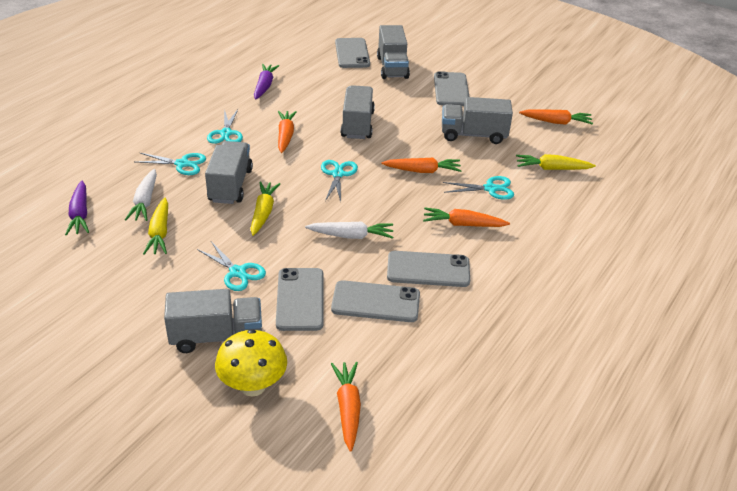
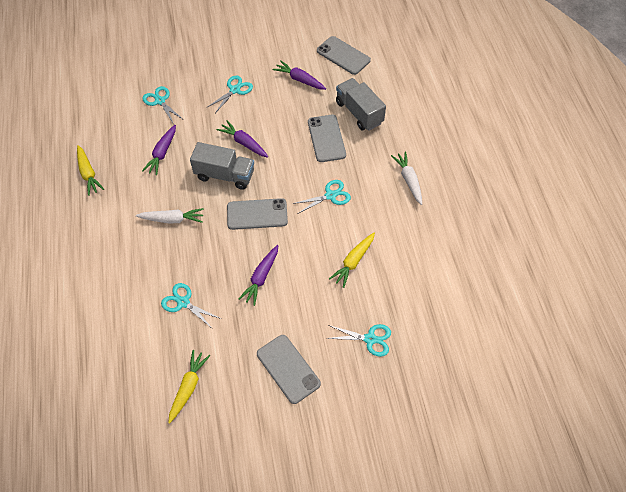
grey phone: [276,268,323,331] [331,280,420,322] [335,38,370,68] [387,251,470,287] [434,71,469,106] = 5 -> [227,198,288,230] [257,335,321,404] [308,115,346,162] [317,36,371,75] = 4
grey truck: [164,289,262,353] [205,141,253,204] [341,85,375,139] [377,25,410,79] [442,97,513,144] = 5 -> [190,142,254,190] [336,78,386,131] = 2
orange carrot: [278,111,297,153] [331,362,361,452] [381,158,462,173] [423,208,510,227] [519,109,593,125] = 5 -> none = 0
purple carrot: [65,181,89,235] [254,64,279,100] = 2 -> [142,125,176,175] [217,120,268,158] [239,245,278,306] [273,60,326,90] = 4
yellow mushroom: [215,329,287,397] = 1 -> none = 0

